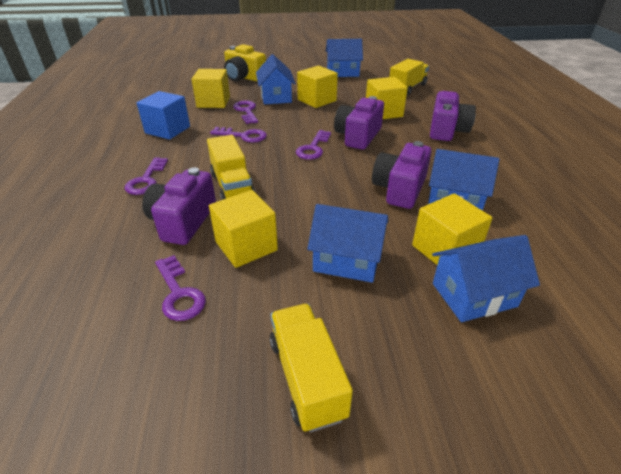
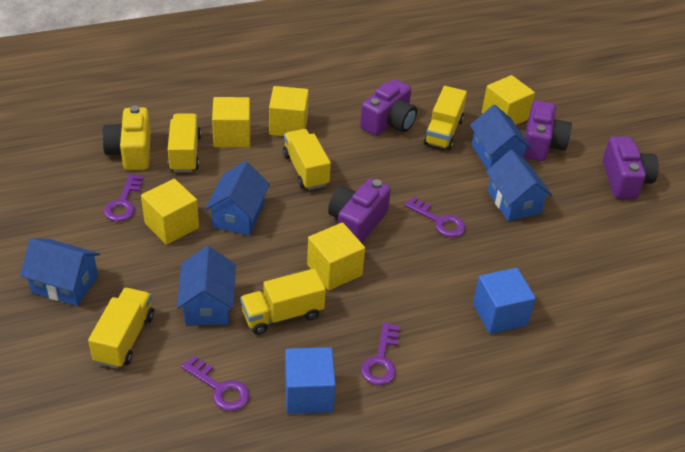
blue cube: [137,91,190,139] = 1 -> [285,347,336,414] [473,268,536,334] = 2
purple key: [125,157,168,195] [155,255,206,321] [210,127,267,143] [233,100,258,124] [296,130,331,160] = 5 -> [104,174,144,222] [181,356,250,411] [361,322,400,385] [404,197,466,237] = 4
yellow truck: [207,135,255,200] [270,304,353,432] [389,59,429,96] = 3 -> [88,288,154,369] [168,114,201,172] [240,269,326,335] [283,129,331,190] [424,86,467,150] = 5

